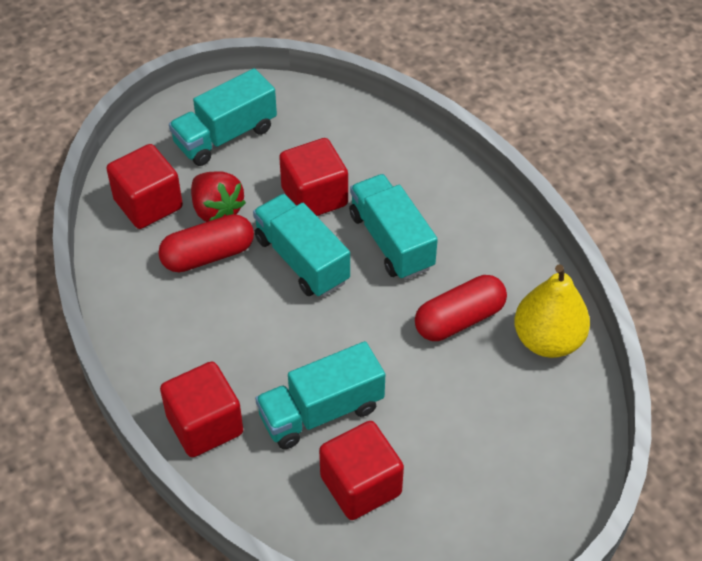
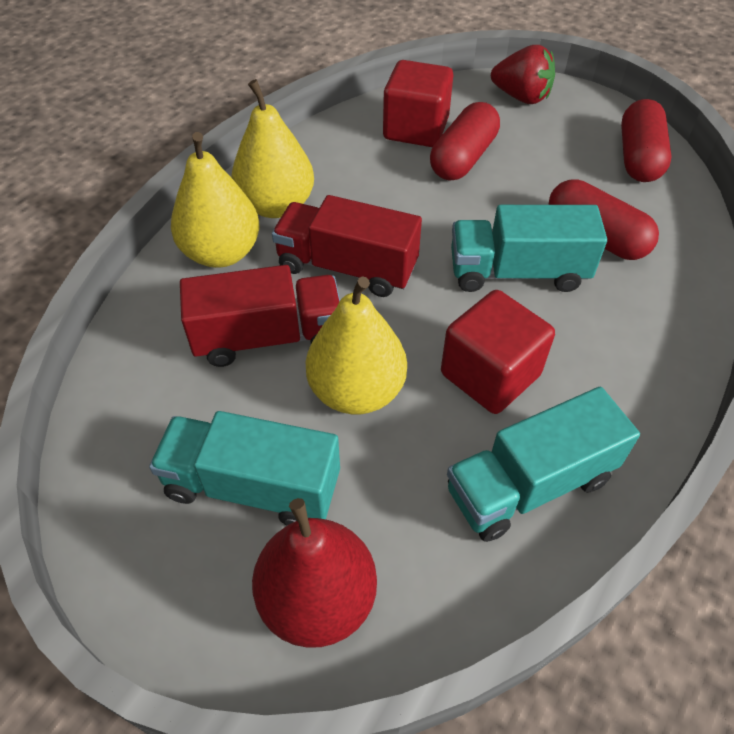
red capsule: [158,214,254,272] [415,275,507,341] = 2 -> [430,102,500,181] [548,179,659,260] [621,99,671,182] = 3
red cube: [107,144,183,229] [160,362,243,457] [279,138,348,216] [319,421,404,520] = 4 -> [383,60,453,147] [441,290,555,414] = 2
red pear: none = 0 -> [252,498,377,648] = 1
red truck: none = 0 -> [180,265,340,367] [272,195,422,297] = 2
turquoise truck: [169,68,277,166] [253,194,350,297] [255,341,385,449] [349,174,438,280] = 4 -> [149,411,340,526] [447,387,640,542] [451,205,607,292] = 3
yellow pear: [514,264,590,358] = 1 -> [171,132,260,268] [231,79,314,218] [306,276,407,414] = 3

